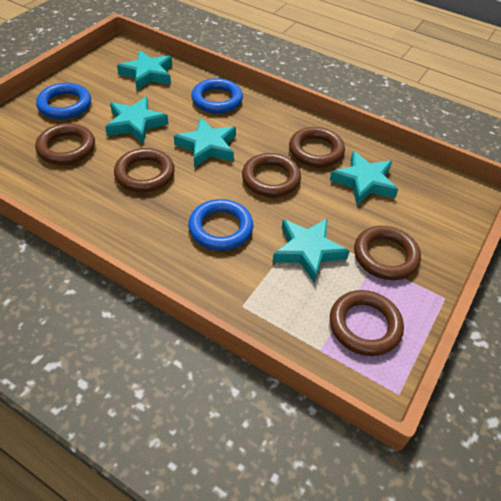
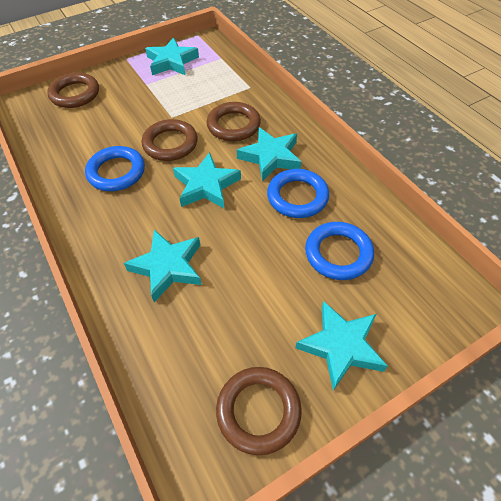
brown ring: [35,123,95,165] [114,148,175,192] [242,153,301,197] [289,127,345,167] [330,290,404,356] [354,226,421,280] = 6 -> [47,73,99,108] [141,119,198,161] [207,102,261,141] [216,367,302,455] = 4

